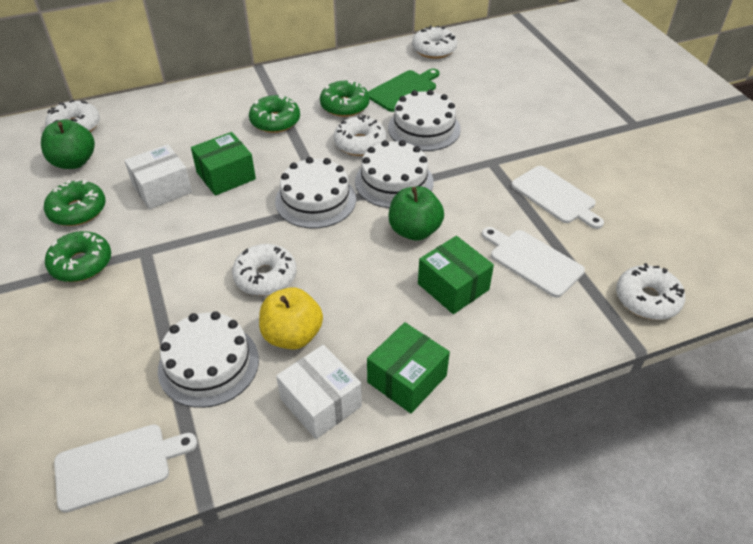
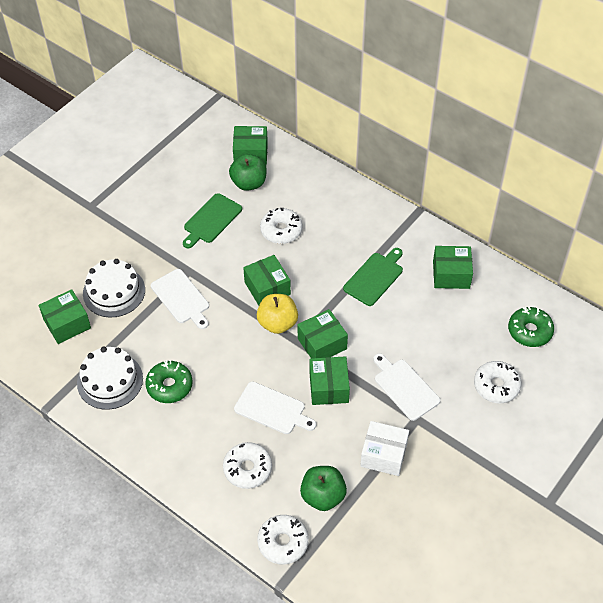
green box: [191,132,256,196] [367,322,450,413] [418,236,494,314] = 3 -> [38,289,91,344] [233,126,268,165] [243,255,291,306] [298,309,348,358] [309,356,350,405] [433,246,473,289] = 6
green cutting board: [368,69,440,112] = 1 -> [183,193,242,248] [343,248,403,306] = 2
green donut: [44,179,106,226] [45,231,111,282] [249,95,300,133] [320,81,370,117] = 4 -> [145,360,193,403] [508,306,554,347] = 2
white box: [124,144,192,209] [276,345,362,439] = 2 -> [360,421,409,476] = 1
white cake: [158,311,259,408] [275,157,356,228] [355,140,434,208] [388,90,461,151] = 4 -> [77,347,143,410] [83,259,145,317] = 2
white donut: [45,100,100,132] [232,244,297,296] [334,115,387,156] [412,25,457,59] [616,263,685,320] = 5 -> [223,442,272,489] [257,515,309,565] [260,208,302,244] [474,361,521,403] = 4

